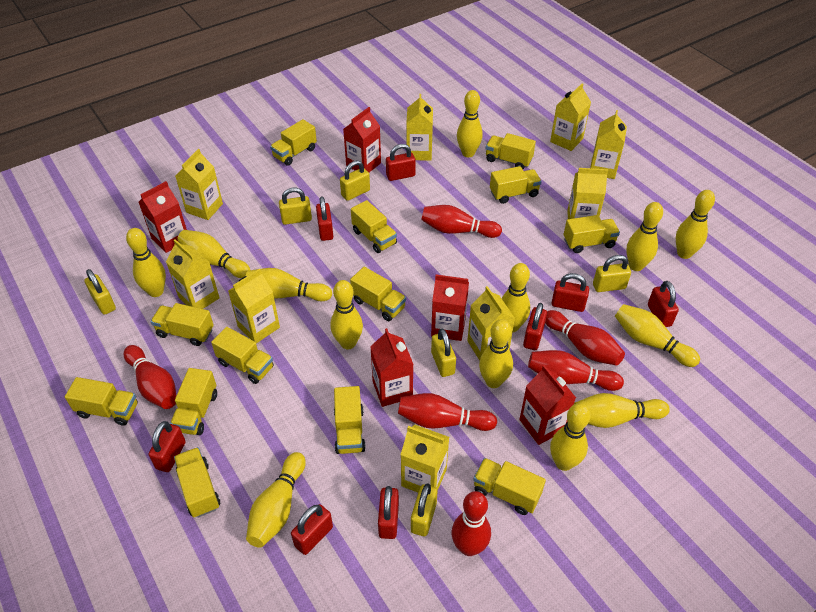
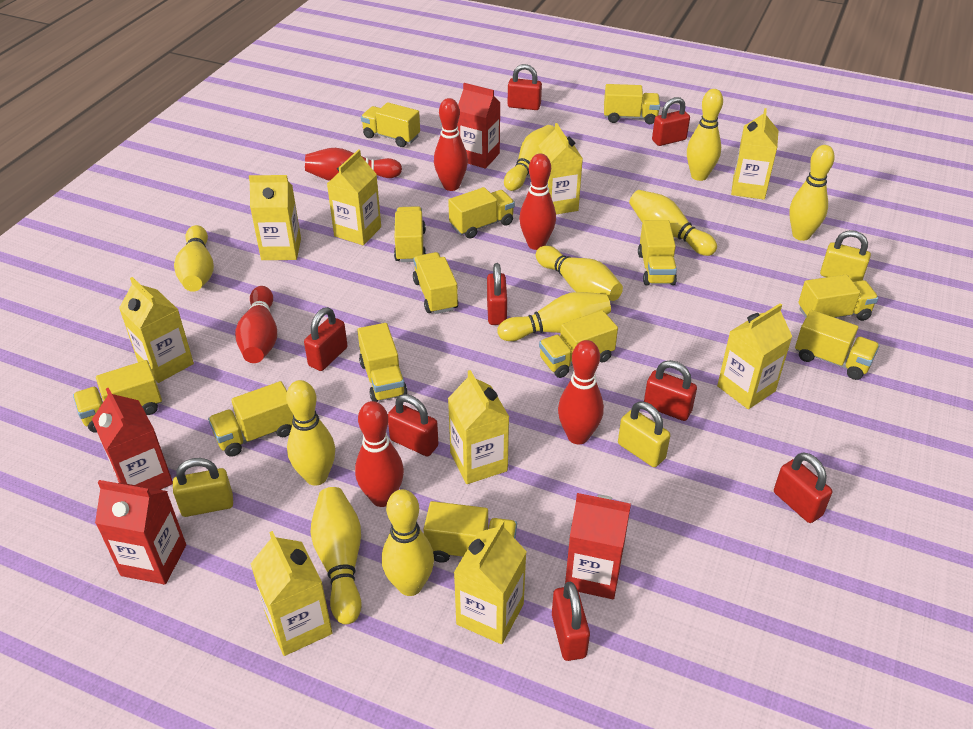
red carton: [139,181,187,253] [343,107,381,172] [370,328,413,407] [431,274,469,341] [519,365,576,445] = 5 -> [92,388,173,490] [95,480,186,585] [457,83,500,168] [565,493,631,599] = 4
yellow bowling pin: [126,228,166,297] [177,230,250,278] [246,268,332,301] [246,452,306,548] [330,280,363,349] [457,90,483,157] [479,319,513,388] [501,263,530,332] [550,403,591,471] [574,393,670,428] [615,304,700,367] [626,202,663,271] [676,190,715,259] = 13 -> [174,225,214,292] [286,380,335,486] [310,487,361,624] [382,489,434,596] [498,292,611,341] [504,125,555,191] [536,246,623,301] [629,190,717,256] [687,89,723,181] [789,145,835,241] = 10
yellow padlock: [84,269,116,315] [279,188,312,225] [340,160,370,201] [411,483,437,536] [431,329,456,377] [593,255,631,292] = 6 -> [173,458,233,517] [618,401,671,467] [820,230,871,282] = 3

